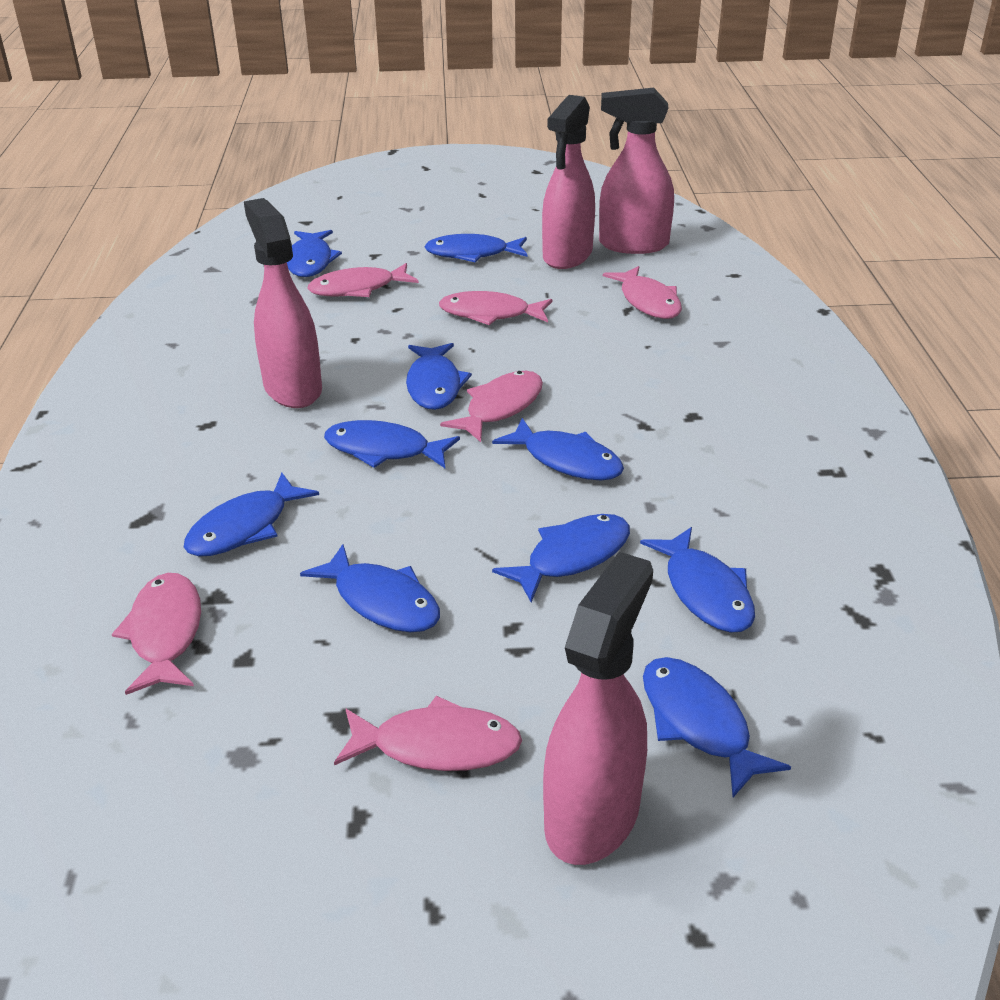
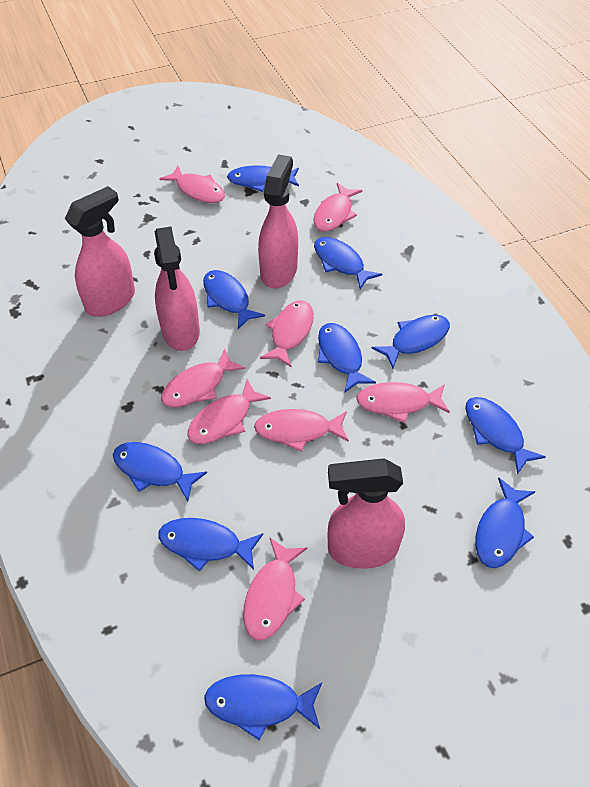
pink fish: [112,573,201,695] [307,263,419,297] [334,695,522,771] [439,291,552,325] [440,371,543,442] [603,266,682,319] = 6 -> [159,166,225,203] [161,348,246,407] [187,379,271,444] [243,537,307,640] [254,409,349,452] [260,300,314,367] [313,183,363,232] [356,382,450,423] = 8

